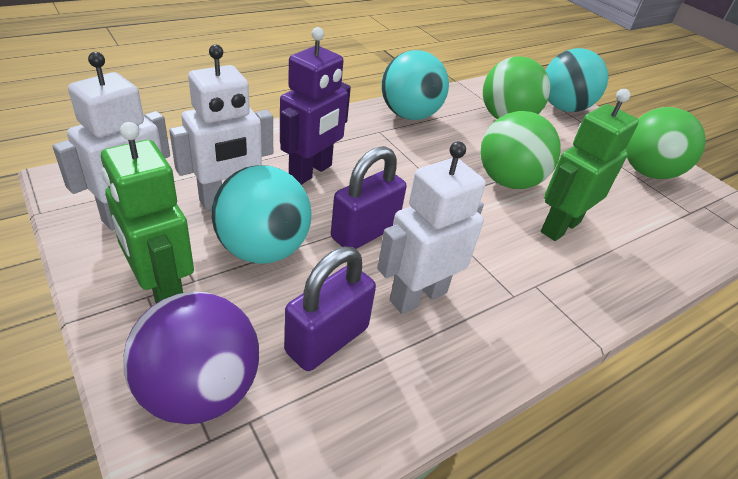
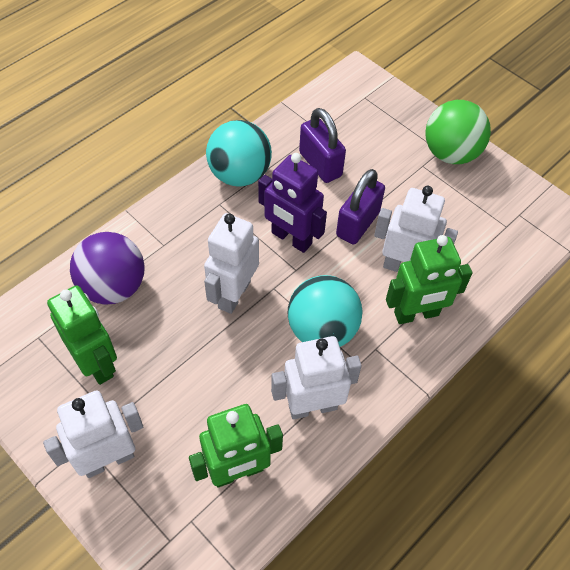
green ball: [480,111,560,189] [483,56,550,119] [625,107,706,179] = 3 -> [425,100,491,164] = 1
green robot: [101,122,194,303] [541,89,639,241] = 2 -> [47,285,117,385] [189,404,283,488] [386,235,472,324] = 3
turquoise ball: [211,165,311,264] [381,50,449,120] [545,48,608,112] = 3 -> [206,120,272,186] [288,275,363,347] = 2
white robot: [53,52,170,231] [169,44,273,210] [377,141,486,314] = 3 -> [43,390,143,478] [204,213,259,314] [271,336,362,420] [374,186,458,272] = 4

